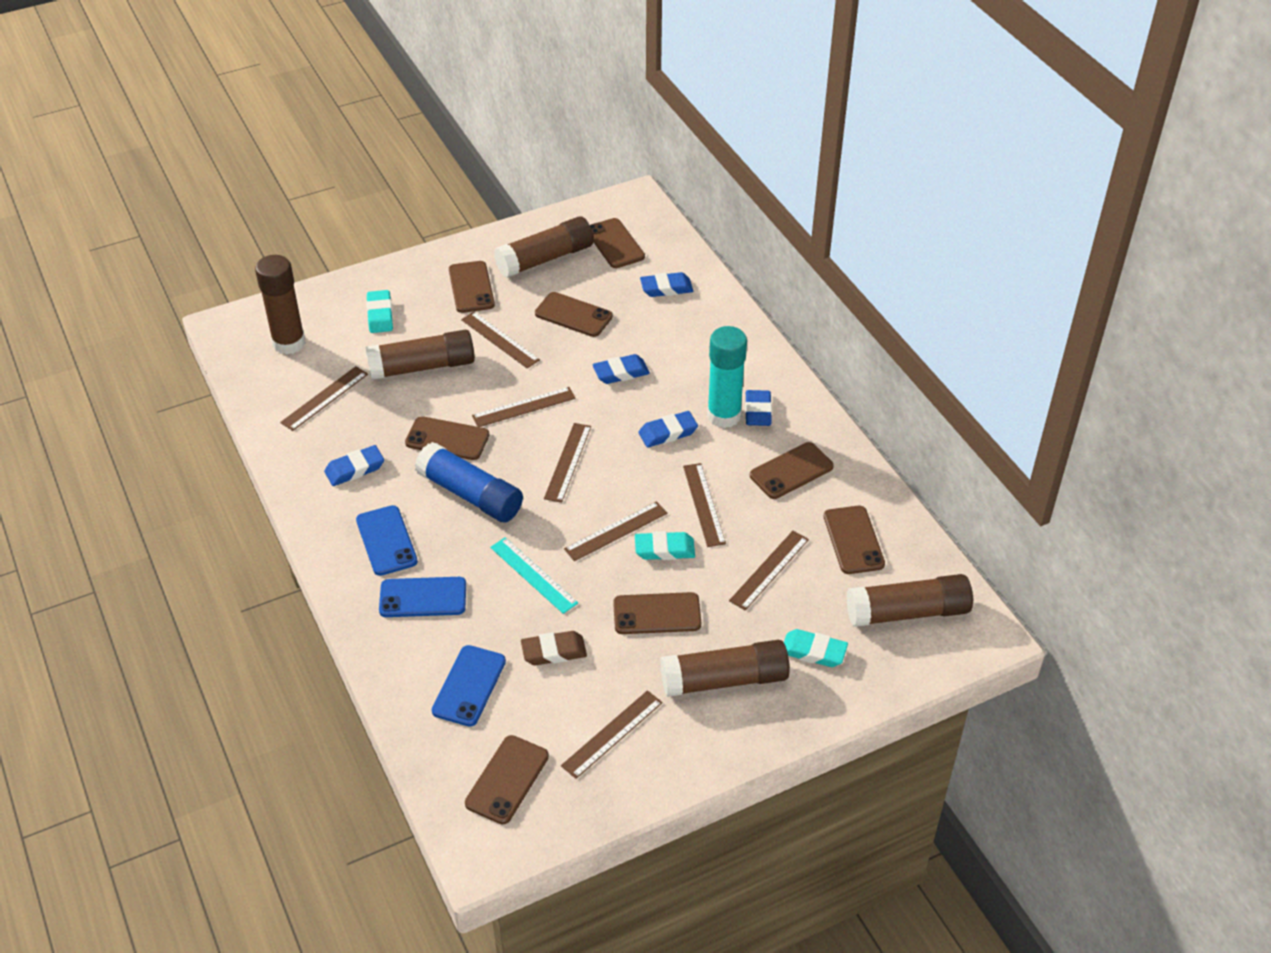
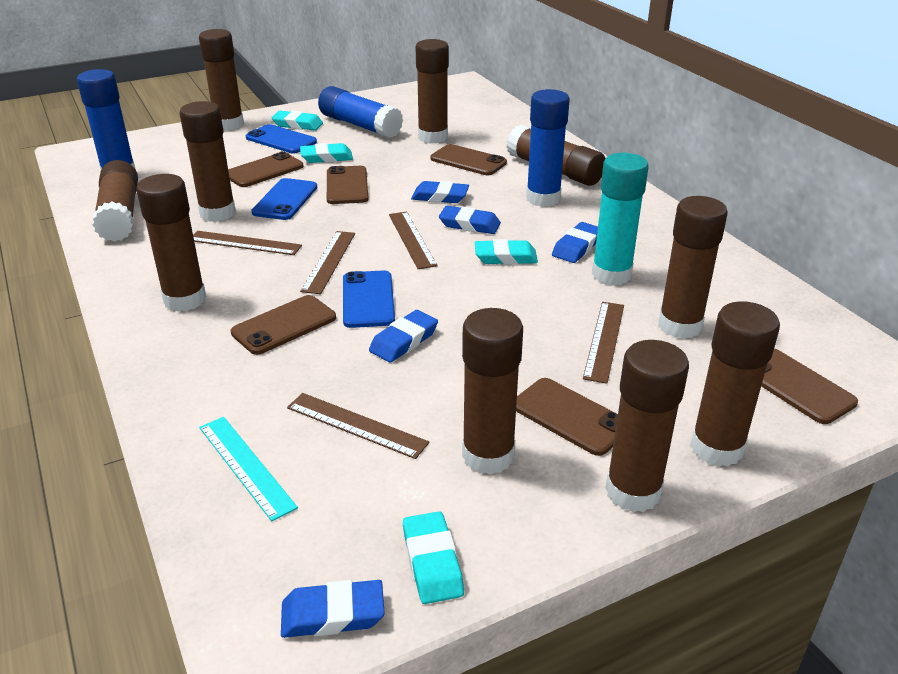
blue glue stick: [415,442,523,523] = 1 -> [77,69,136,170] [318,86,403,138] [526,89,570,207] = 3
brown eraser: [521,631,587,665] = 1 -> none = 0
brown glue stick: [255,255,306,355] [366,329,475,380] [494,216,594,278] [660,640,790,697] [846,574,973,627] = 5 -> [92,160,138,242] [136,174,206,312] [180,101,236,222] [199,29,244,131] [415,39,449,144] [462,308,523,475] [506,125,605,186] [605,340,689,512] [658,196,728,339] [690,301,780,467] = 10
brown phone: [405,416,490,460] [449,261,495,313] [465,735,549,824] [535,292,613,337] [590,218,645,268] [613,592,701,634] [750,442,834,499] [824,506,885,574] = 8 -> [228,152,304,187] [231,295,336,355] [327,166,369,204] [431,144,507,175] [516,378,618,456] [761,349,858,424] = 6
brown ruler: [280,366,368,431] [461,312,540,368] [472,387,576,427] [544,423,591,503] [561,690,663,779] [564,501,667,561] [683,463,726,547] [729,531,809,610] = 8 -> [193,231,302,255] [287,393,429,459] [300,231,355,294] [389,212,437,269] [583,302,624,384] = 5
turquoise eraser: [366,290,393,333] [635,531,695,560] [784,629,848,667] = 3 -> [272,111,323,130] [300,143,353,163] [403,511,464,604] [475,239,538,265] = 4

